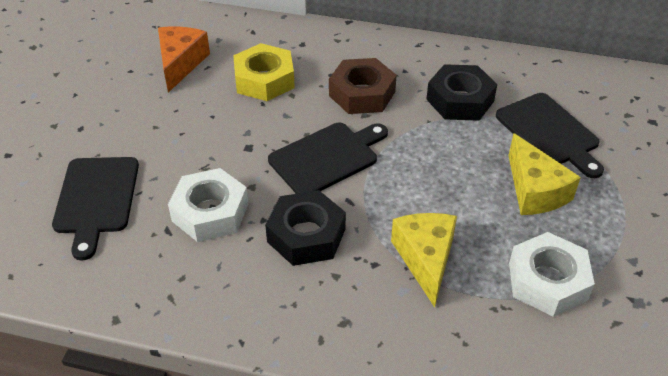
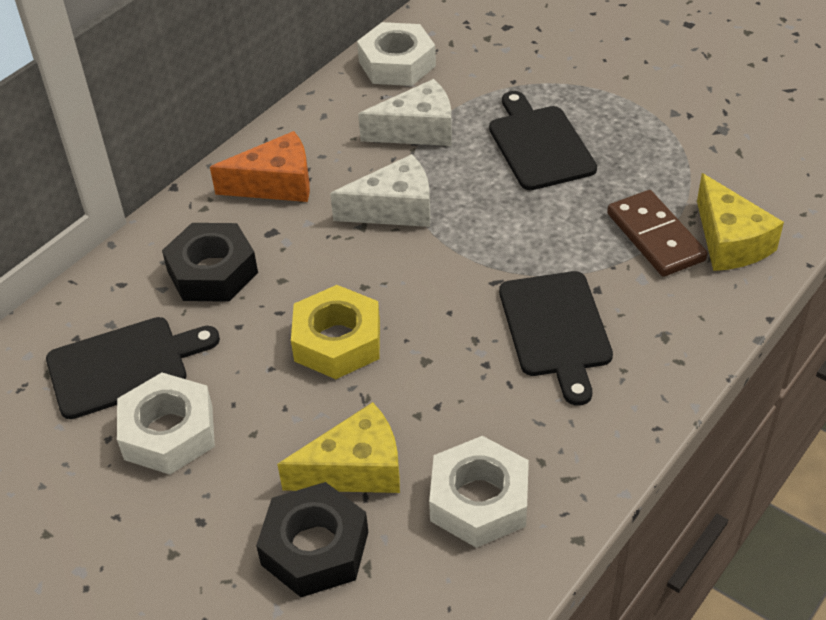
brown domino: none = 0 -> [607,190,708,277] = 1
brown nut: [329,58,397,114] = 1 -> none = 0
white cheese: none = 0 -> [330,154,430,227] [358,79,452,146] = 2
white nut: [168,168,248,242] [509,232,595,317] = 2 -> [117,373,215,474] [357,22,436,86] [429,436,529,548] = 3

